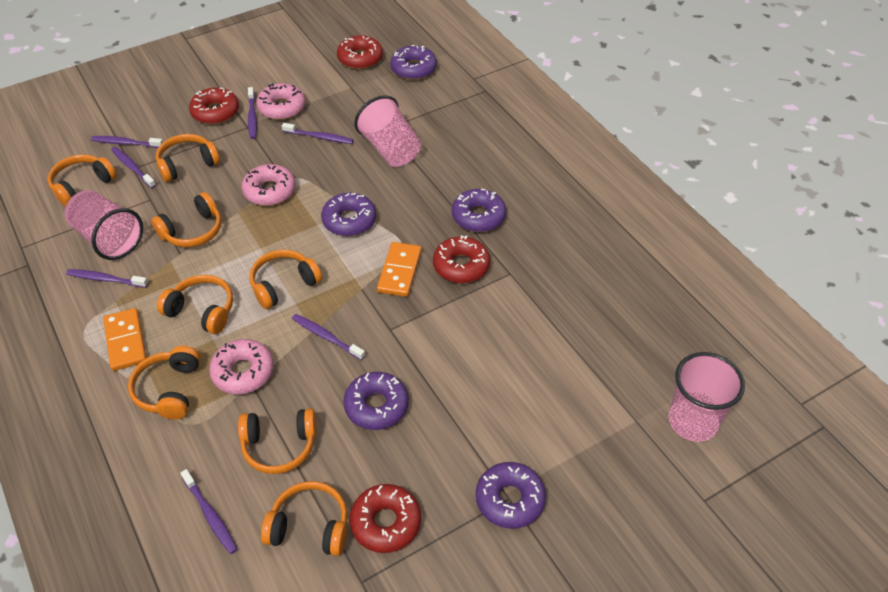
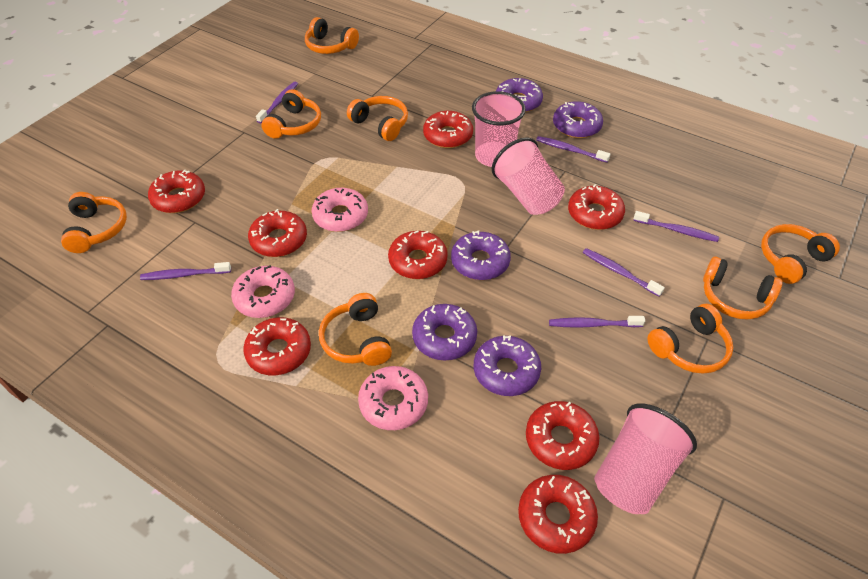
orange domino: [103,308,146,371] [377,242,422,297] = 2 -> none = 0
purple toothbrush: [66,269,148,288] [91,136,163,148] [111,147,156,189] [180,469,238,554] [248,87,257,139] [282,123,354,144] [292,314,365,360] = 7 -> [140,262,231,280] [256,82,298,123] [536,136,610,163] [549,316,645,328] [583,248,665,297] [633,211,719,242] = 6
red donut: [189,88,239,124] [337,35,383,69] [350,484,421,553] [433,235,490,283] = 4 -> [148,170,205,213] [243,317,311,375] [248,209,307,257] [388,231,448,279] [423,111,473,148] [518,475,598,554] [526,401,599,470] [568,184,625,230] = 8

